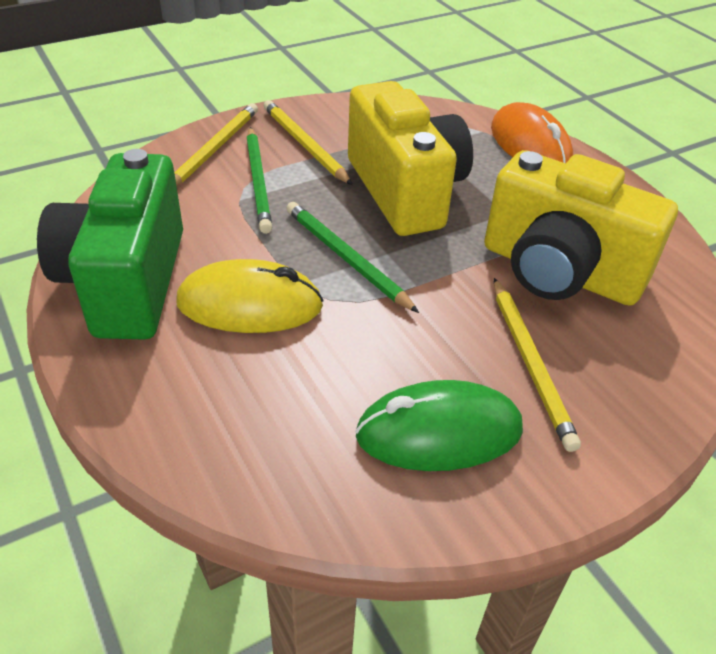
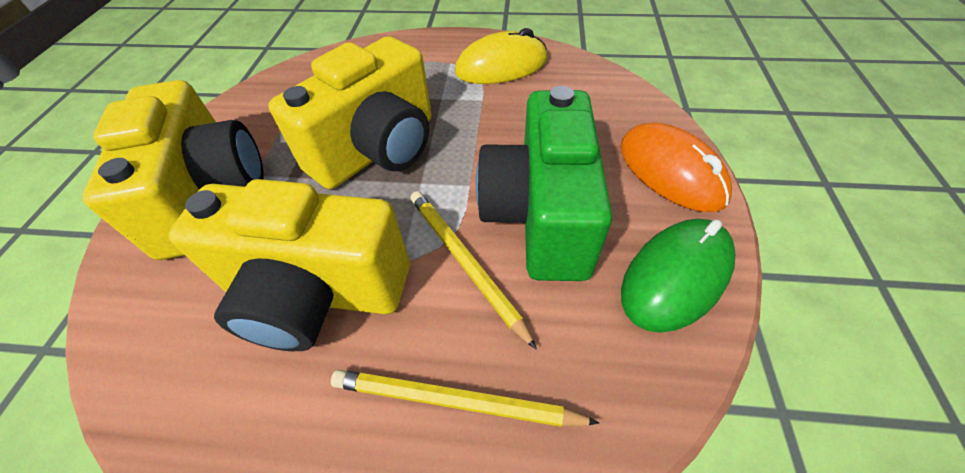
green pencil: [247,127,272,234] [286,202,419,313] = 2 -> none = 0
yellow camera: [348,81,473,236] [484,150,678,306] = 2 -> [83,80,263,260] [169,179,410,351] [268,36,432,189] = 3
yellow pencil: [174,103,258,186] [264,100,352,185] [494,278,581,452] = 3 -> [331,370,599,427] [411,191,537,350] = 2

